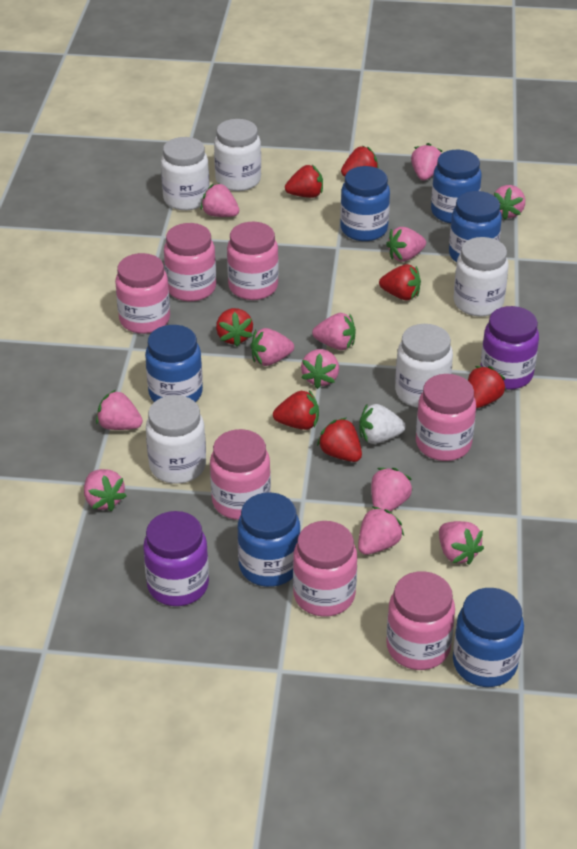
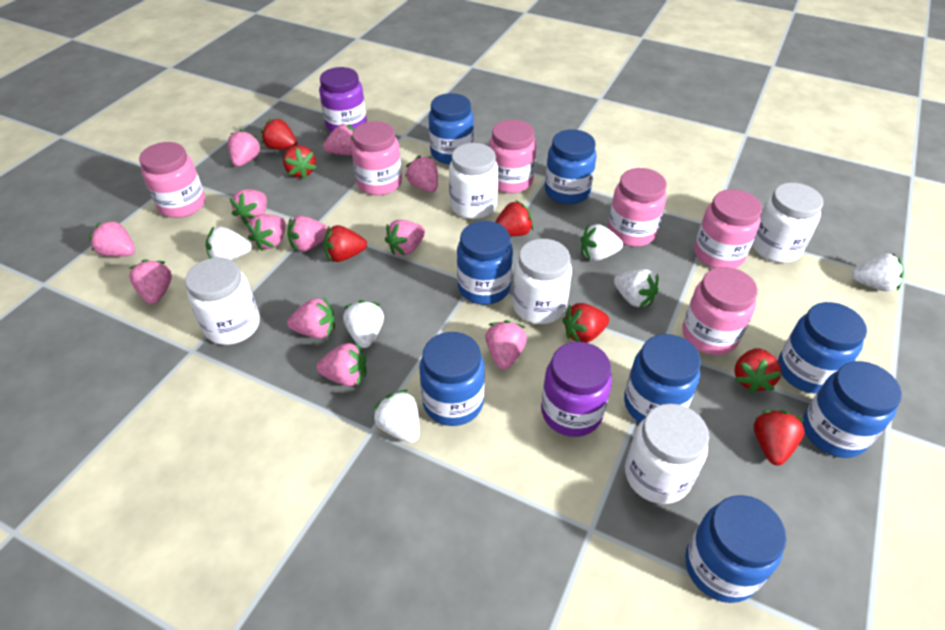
blue jar: [145,325,203,402] [238,492,300,587] [340,166,390,241] [431,150,482,223] [449,191,502,262] [453,588,524,687] = 6 -> [419,332,485,426] [429,93,474,164] [457,221,513,305] [545,129,597,204] [624,334,701,423] [685,495,786,603] [778,302,867,394] [803,361,902,458] = 8
pink jar: [115,253,170,334] [164,223,216,301] [210,429,271,520] [227,222,279,300] [293,521,357,617] [386,571,455,670] [416,374,476,461] = 7 -> [139,142,205,218] [351,121,402,195] [489,119,536,193] [608,168,667,247] [682,267,758,355] [694,189,762,268] = 6
white strawberry: [360,404,406,444] = 1 -> [206,226,252,260] [343,300,384,348] [373,390,420,443] [581,224,623,261] [614,269,659,308] [852,253,904,291] = 6

